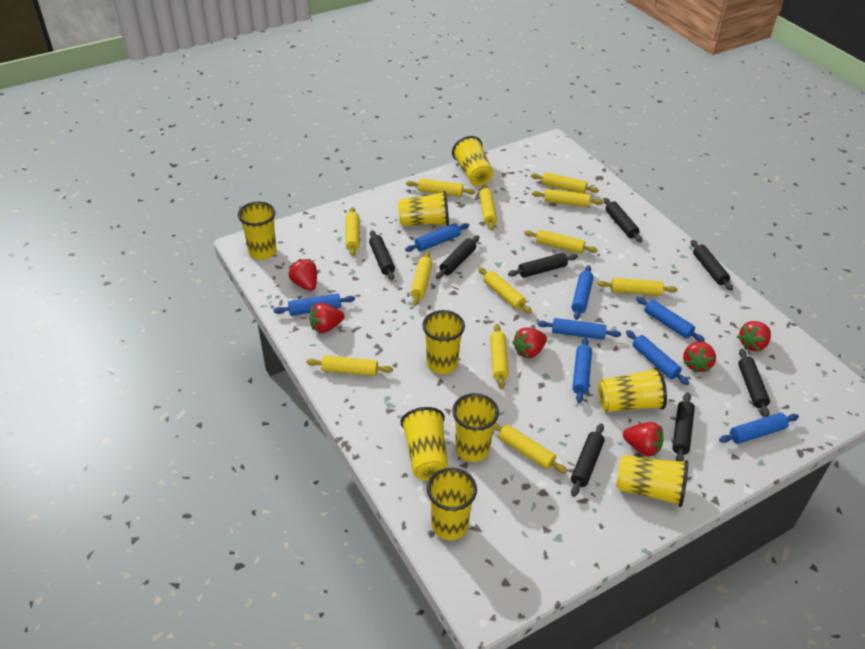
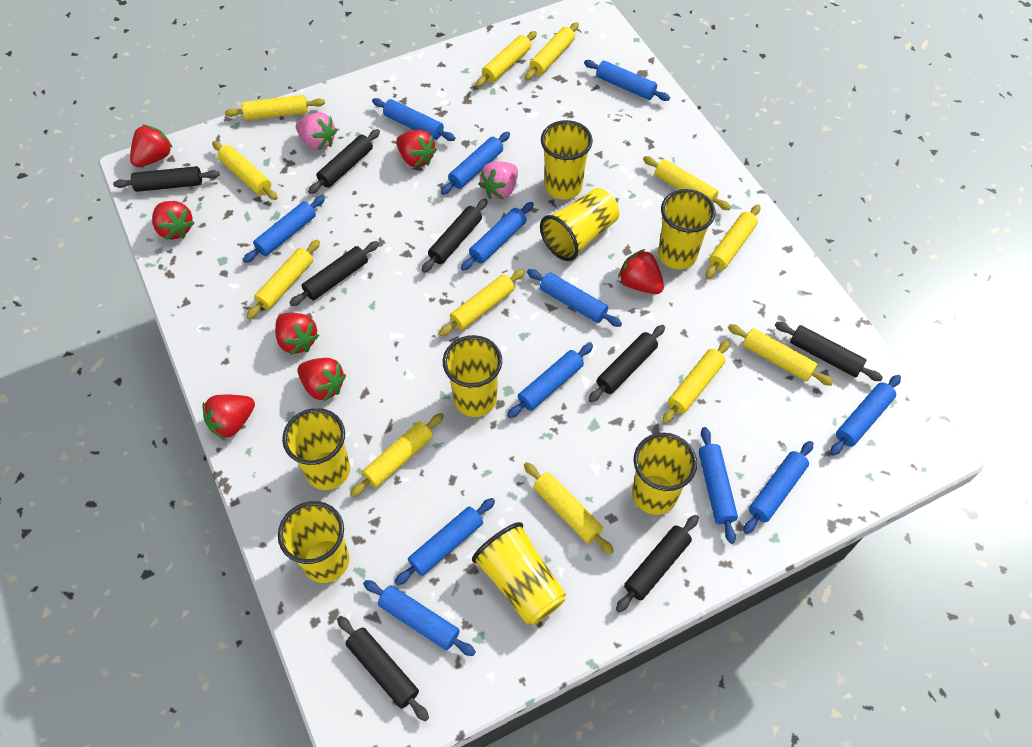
blue rolling pin: [274,293,355,316] [405,223,469,252] [537,318,621,340] [572,265,594,320] [572,337,592,403] [626,330,689,385] [636,297,705,342] [719,413,799,444] = 8 -> [243,195,325,263] [363,580,476,656] [372,98,455,141] [394,498,495,585] [440,132,510,195] [461,202,534,271] [507,343,593,418] [527,269,622,327] [584,60,670,101] [698,427,738,544] [744,441,813,534] [830,375,901,456] = 12
pink strawberry: none = 0 -> [296,112,337,150] [479,162,518,199] = 2
red strawberry: [289,259,317,291] [309,303,345,333] [512,327,547,358] [623,422,664,457] [683,341,716,373] [737,321,771,351] = 6 -> [130,125,173,167] [152,201,194,240] [203,395,255,439] [275,313,319,355] [297,358,346,401] [396,130,437,168] [618,249,664,294] = 7
yellow cup: [238,202,277,260] [398,191,449,226] [401,407,449,481] [422,310,465,374] [427,468,477,540] [452,136,493,186] [452,393,499,462] [598,367,667,412] [616,455,688,507] = 9 -> [278,501,349,583] [282,408,350,490] [443,335,502,417] [472,522,566,625] [540,188,619,261] [541,120,593,200] [632,433,697,515] [658,189,715,269] = 8

